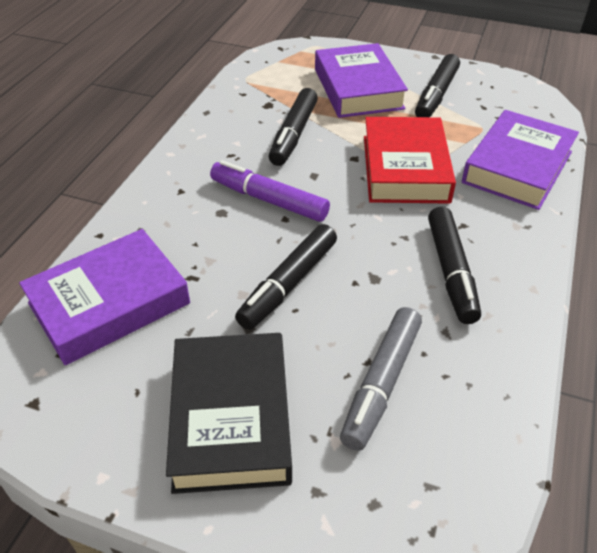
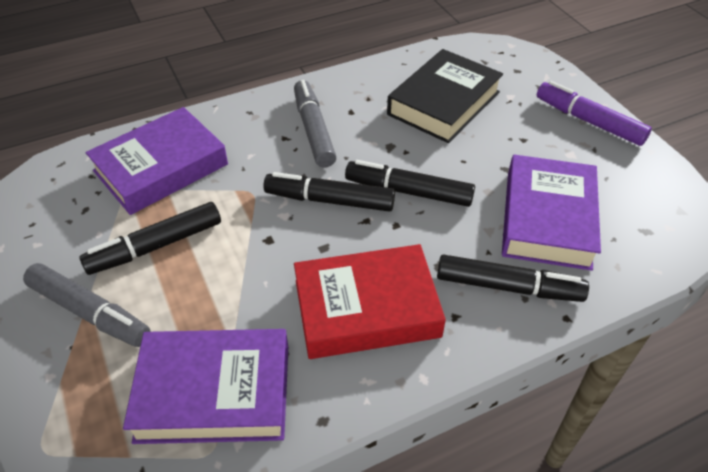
grey marker: [340,307,422,451] = 1 -> [23,263,150,347] [294,80,336,167] = 2

